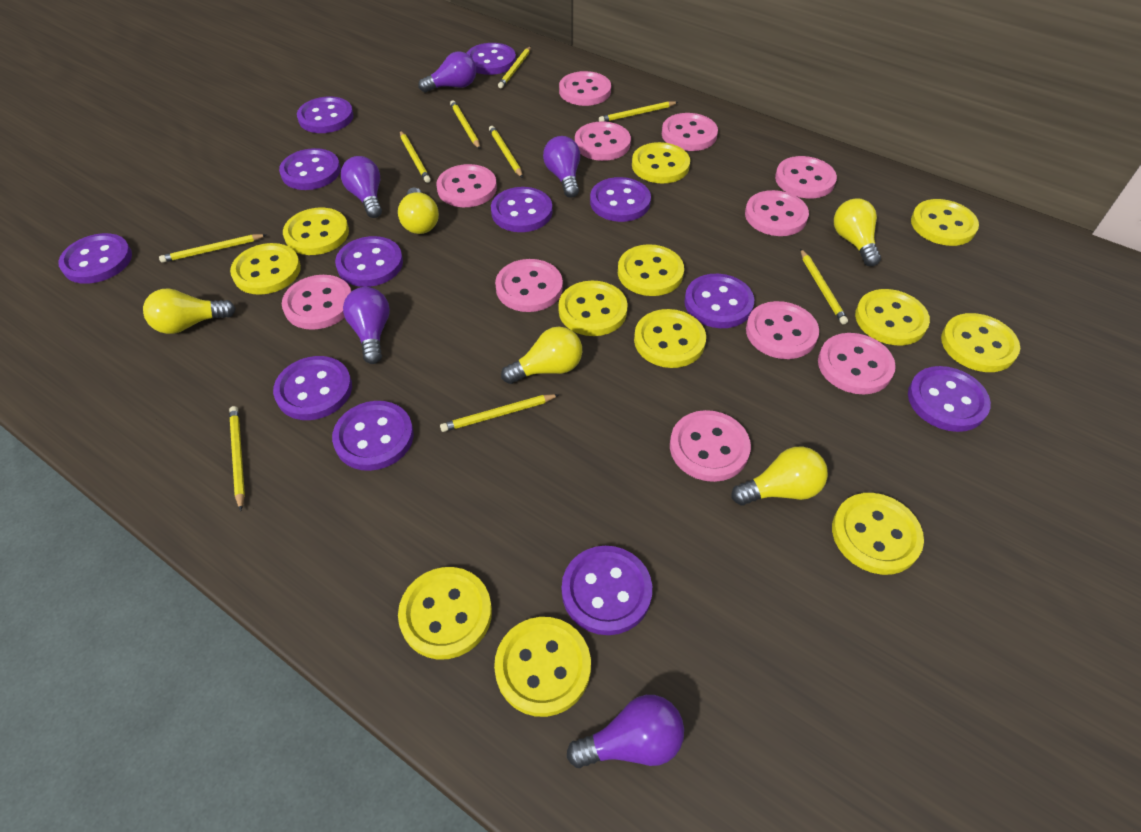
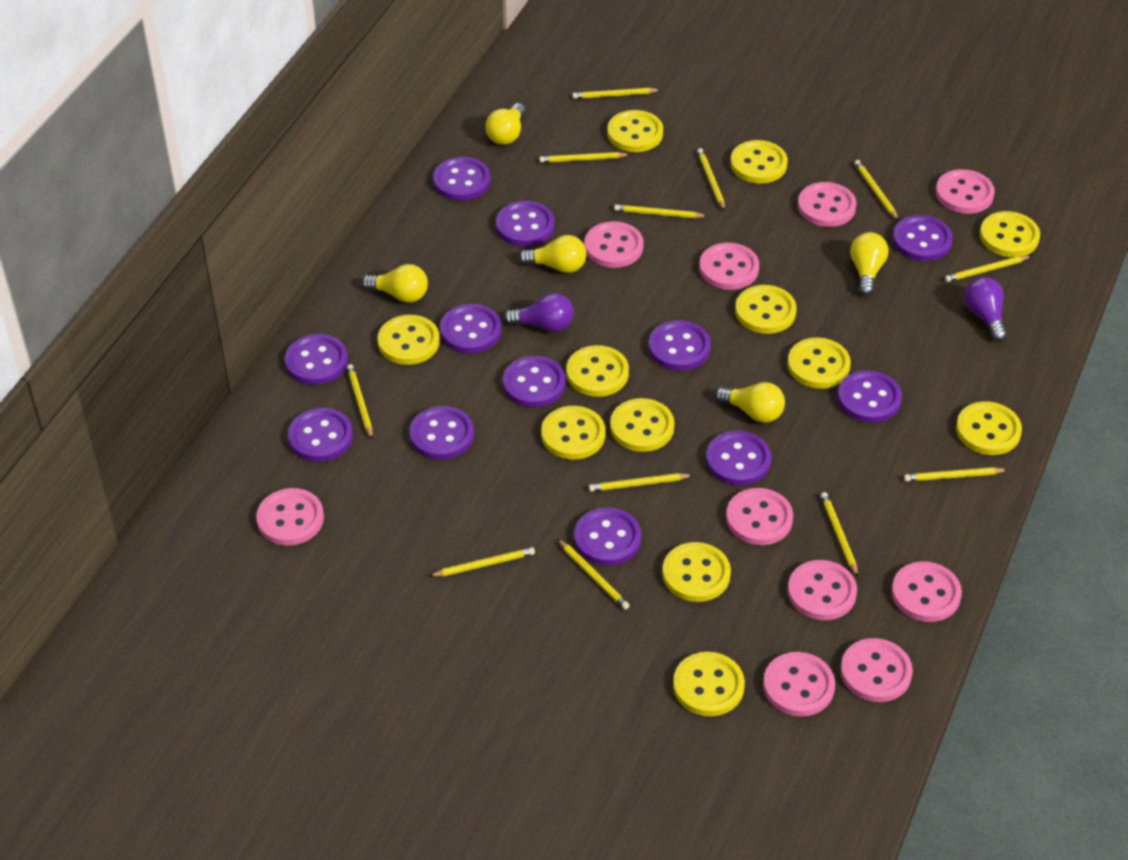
pink button: [282,275,351,330] [436,164,497,207] [495,259,563,312] [559,71,611,106] [575,122,631,161] [662,113,718,151] [670,410,751,482] [745,190,809,236] [746,301,819,359] [775,156,837,198] [818,333,896,394] = 11 -> [256,488,324,546] [584,221,644,268] [699,243,759,290] [726,488,793,545] [763,652,835,717] [788,560,857,620] [798,182,857,227] [840,638,913,702] [891,561,962,622] [935,169,995,214] = 10
purple light bulb: [341,156,382,218] [343,287,390,364] [418,51,476,92] [543,136,580,197] [567,695,684,768] = 5 -> [504,293,574,332] [964,277,1007,342] = 2
yellow pencil: [159,234,267,263] [229,406,245,511] [400,131,431,183] [440,394,559,432] [450,100,480,149] [489,126,523,178] [498,46,531,89] [599,101,678,122] [800,249,848,324] = 9 -> [347,364,373,439] [429,547,535,577] [539,152,631,163] [558,539,630,610] [572,88,660,99] [589,473,693,492] [614,205,708,218] [697,148,725,211] [821,492,858,577] [854,160,899,221] [904,467,1008,482] [945,255,1031,282] = 12

